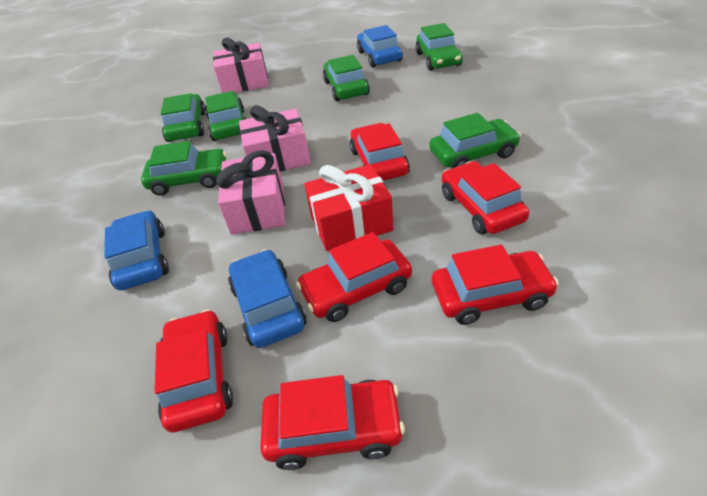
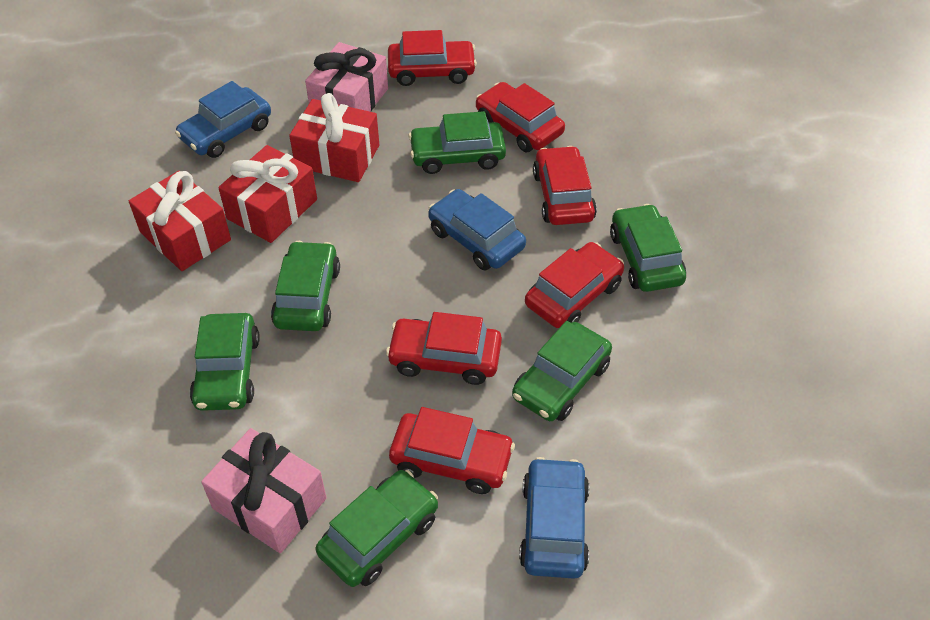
pink gift: [213,38,269,93] [216,150,285,235] [239,105,311,172] = 3 -> [201,428,327,553] [305,42,388,111] = 2
red gift: [304,164,394,251] = 1 -> [129,171,231,271] [218,145,317,243] [289,93,379,182] = 3

